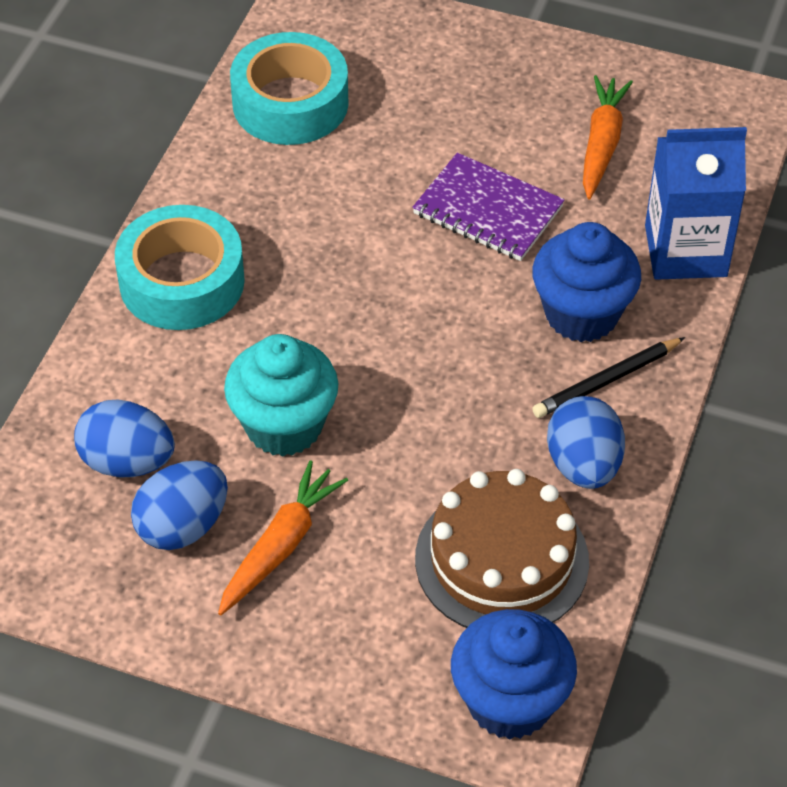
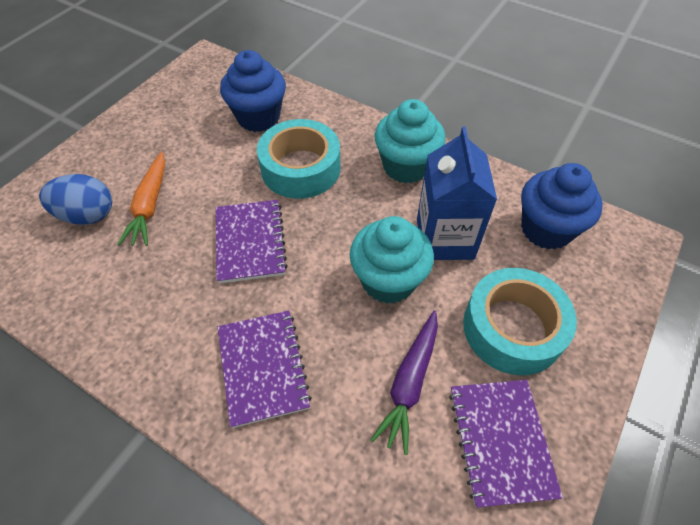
black pencil: [532,337,685,418] = 1 -> none = 0
blue egg: [74,400,175,477] [131,460,228,550] [547,396,625,489] = 3 -> [39,174,112,225] = 1
brown cake: [415,469,589,628] = 1 -> none = 0
orange carrot: [218,460,348,615] [583,75,633,200] = 2 -> [117,152,165,246] = 1
purple carrot: none = 0 -> [371,310,438,455] = 1
purple notebook: [412,153,565,261] = 1 -> [216,200,288,284] [218,310,312,428] [449,380,563,508] = 3
turquoise cupcake: [224,334,338,457] = 1 -> [350,216,434,304] [375,99,446,183] = 2

